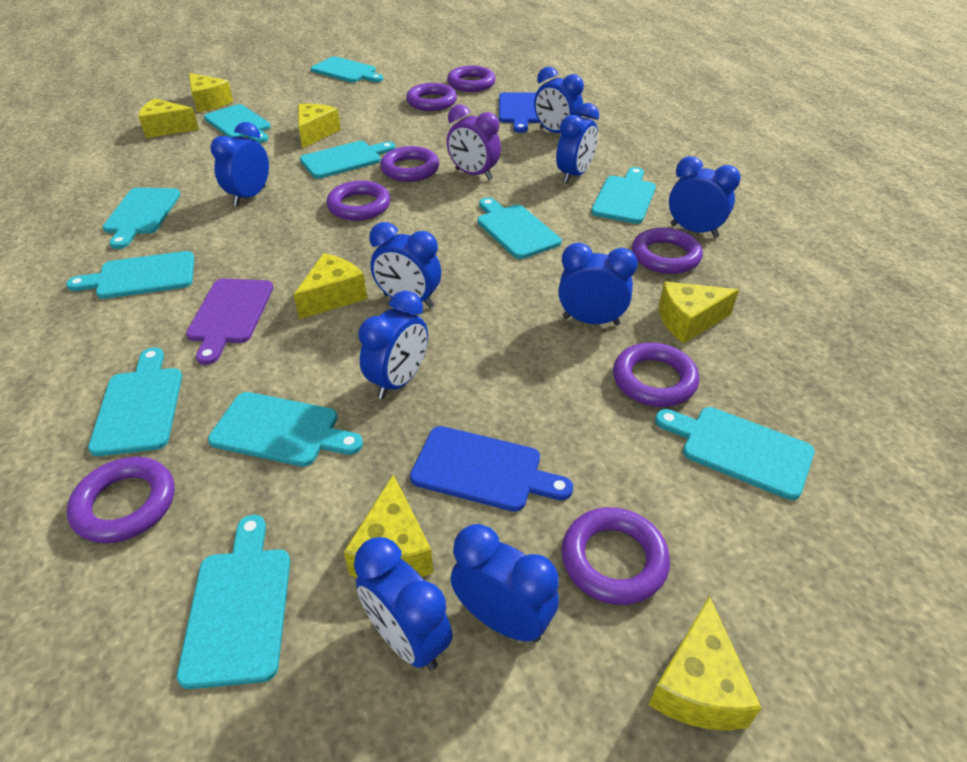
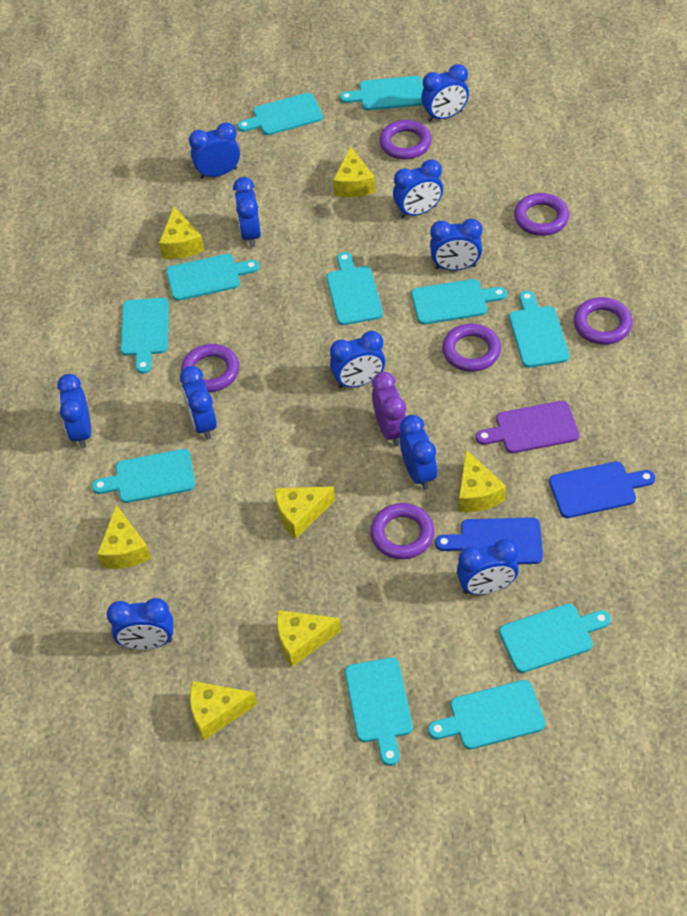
blue clock: [211,122,269,206] [354,537,453,670] [358,291,428,399] [370,222,441,308] [451,524,559,642] [534,67,584,133] [556,103,599,183] [558,243,638,326] [669,156,741,238] = 9 -> [57,374,91,448] [107,598,173,650] [180,366,217,440] [189,122,240,179] [233,177,261,248] [330,331,385,389] [393,159,443,218] [400,415,438,490] [421,64,469,122] [430,218,482,271] [457,539,519,595] = 11
purple ring: [67,457,175,543] [326,181,390,221] [380,146,439,182] [406,83,457,111] [447,66,496,92] [562,507,670,605] [613,343,699,407] [632,227,703,274] = 8 -> [181,344,239,392] [370,503,434,559] [379,120,432,160] [442,323,501,372] [514,193,569,236] [574,297,632,345] = 6

